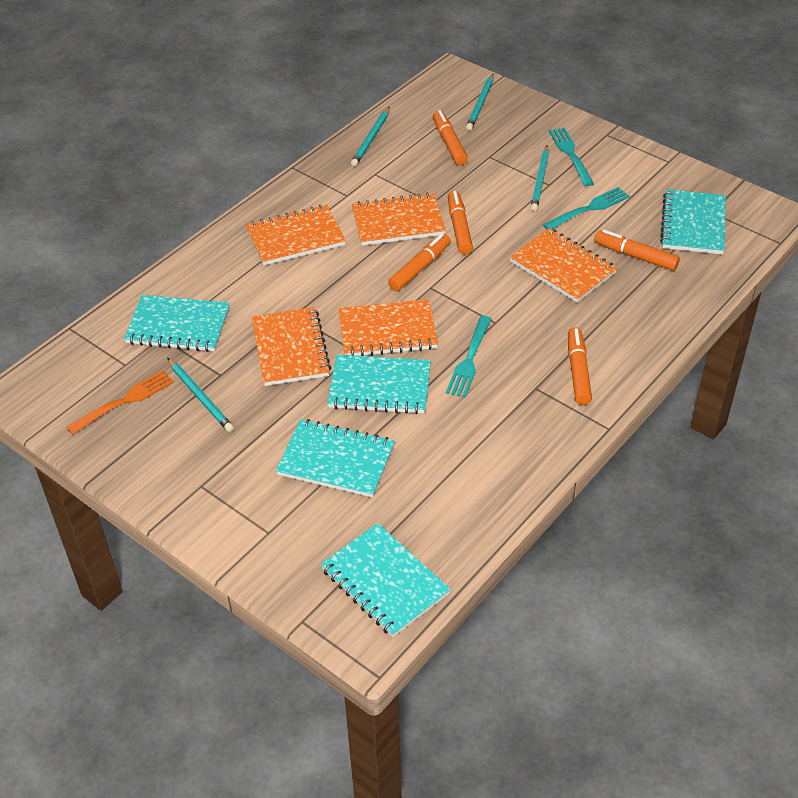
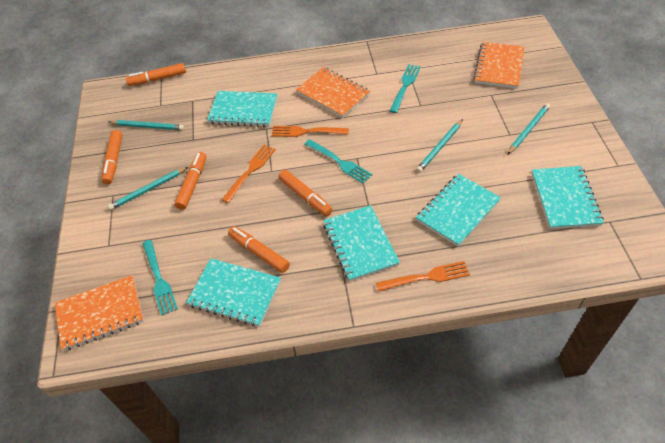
orange fork: [66,370,174,435] = 1 -> [222,145,276,203] [272,126,349,137] [376,261,470,292] = 3
orange notebook: [246,205,346,266] [252,307,331,386] [338,299,438,356] [352,193,446,246] [510,228,617,303] = 5 -> [55,275,144,351] [296,67,370,118] [473,42,525,89] = 3

